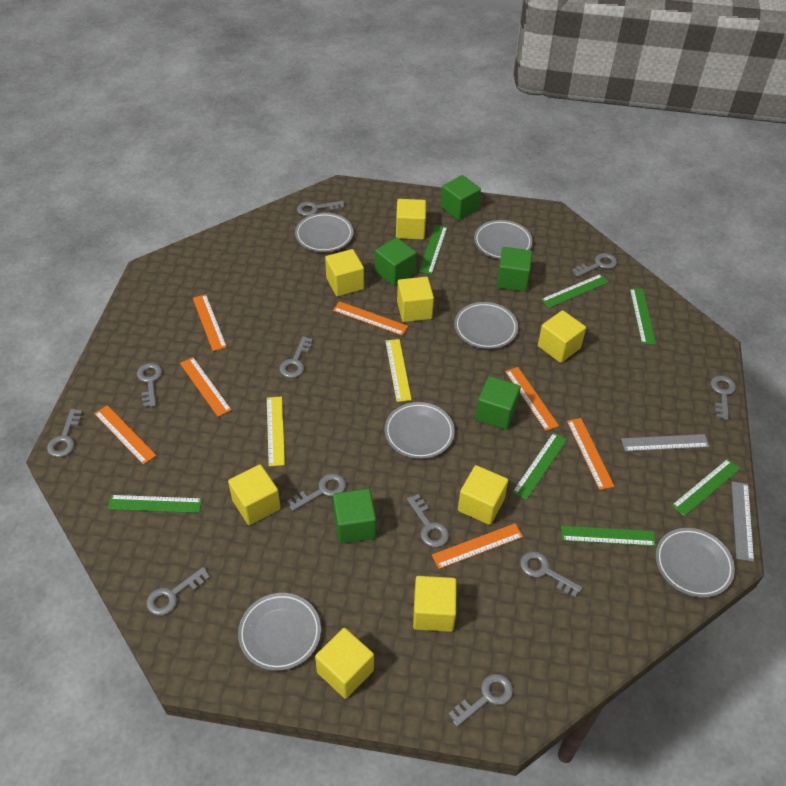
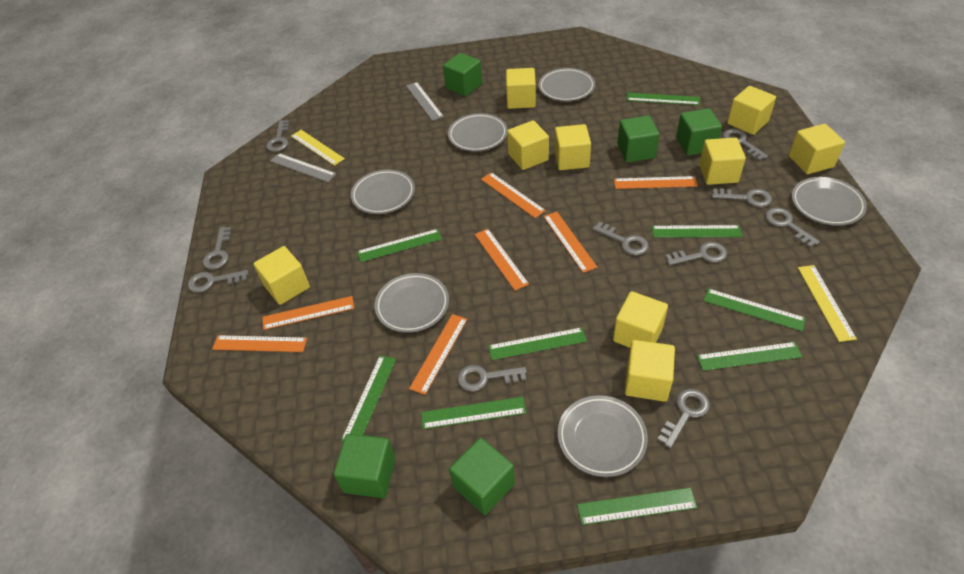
green ruler: [108,495,202,513] [419,225,448,274] [512,433,567,500] [541,274,609,308] [561,526,656,546] [630,288,656,344] [671,459,740,516] = 7 -> [341,355,396,442] [357,229,442,262] [421,397,526,429] [488,327,587,360] [577,488,697,525] [627,93,700,105] [652,225,742,238] [697,342,803,371] [704,289,806,331] = 9
grey key: [47,409,83,457] [137,363,162,407] [146,567,210,615] [280,336,313,378] [287,473,346,511] [297,201,345,216] [407,494,449,547] [448,674,513,727] [520,551,582,598] [572,253,617,277] [711,375,736,420] = 11 -> [188,270,248,293] [203,227,231,269] [266,120,289,152] [458,365,527,391] [593,222,649,255] [657,389,710,448] [665,242,727,265] [712,189,772,207] [723,129,768,161] [765,207,820,248] = 10
yellow cube: [228,464,281,525] [315,628,374,699] [325,249,364,296] [396,199,426,240] [397,277,434,322] [413,576,457,632] [458,465,508,525] [538,310,586,363] = 8 -> [253,246,310,305] [506,68,536,109] [507,120,549,170] [554,124,591,170] [613,291,668,348] [625,340,675,402] [699,137,746,185] [727,86,776,135] [789,124,845,174] = 9

